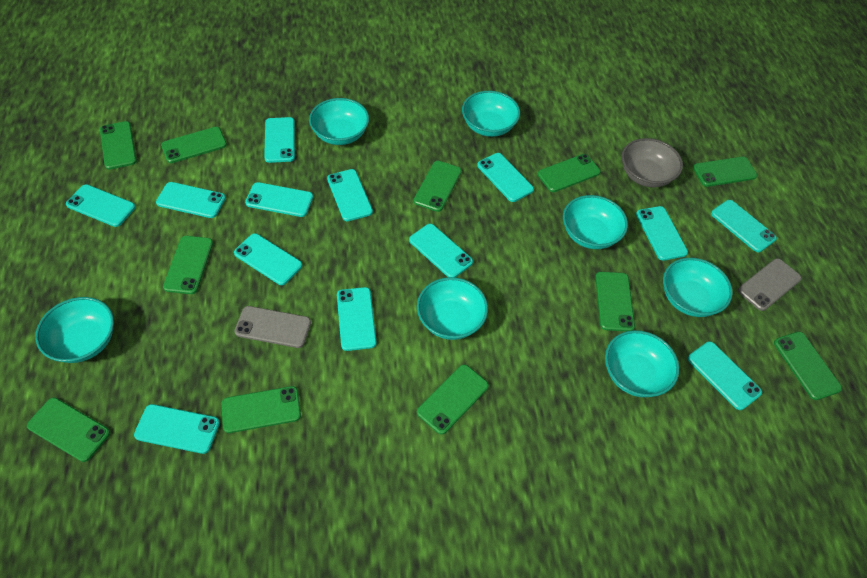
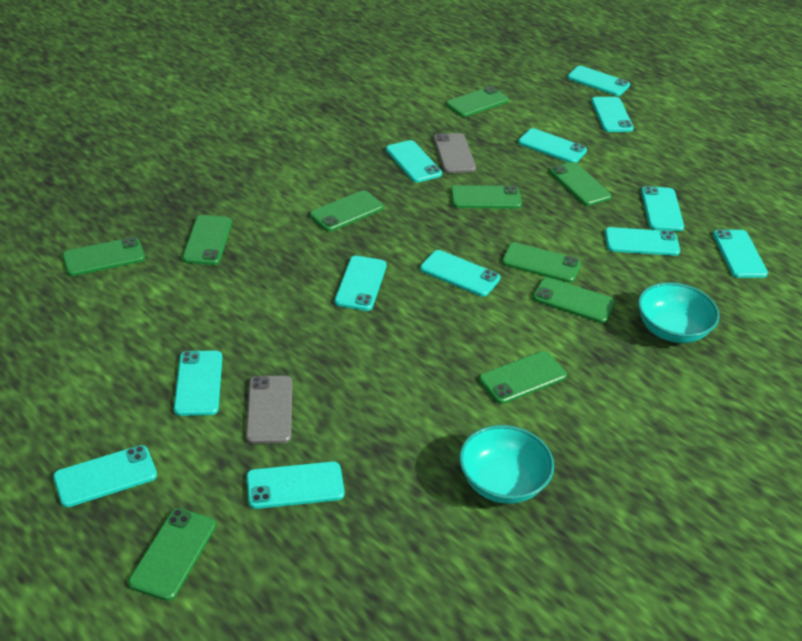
green phone: [27,397,110,462] [100,121,137,169] [161,127,227,163] [163,236,213,294] [221,386,301,433] [414,161,462,212] [417,365,489,434] [538,154,600,192] [595,272,635,331] [693,157,757,187] [774,332,842,400] = 11 -> [62,237,145,276] [128,508,216,601] [182,215,232,265] [310,190,384,232] [446,86,509,117] [451,185,522,209] [479,351,567,404] [502,242,581,283] [533,277,616,323] [549,162,612,206] = 10
grey bowl: [622,138,683,187] = 1 -> none = 0
turquoise bowl: [35,297,114,363] [309,98,369,145] [417,277,488,340] [462,91,520,137] [563,195,628,249] [605,330,679,397] [663,258,733,317] = 7 -> [459,425,554,504] [638,282,720,343] = 2
turquoise phone: [66,184,136,227] [134,404,220,454] [156,182,226,218] [234,233,302,285] [245,182,313,217] [264,117,295,163] [327,169,373,221] [337,287,377,351] [409,224,473,278] [477,153,534,202] [636,206,688,261] [688,342,762,410] [711,200,777,252] = 13 -> [53,445,157,507] [174,351,222,416] [246,462,344,509] [335,256,387,311] [386,140,442,183] [420,250,500,297] [518,128,587,163] [567,66,630,96] [591,97,634,132] [605,227,680,256] [641,186,684,231] [713,230,768,278] = 12

